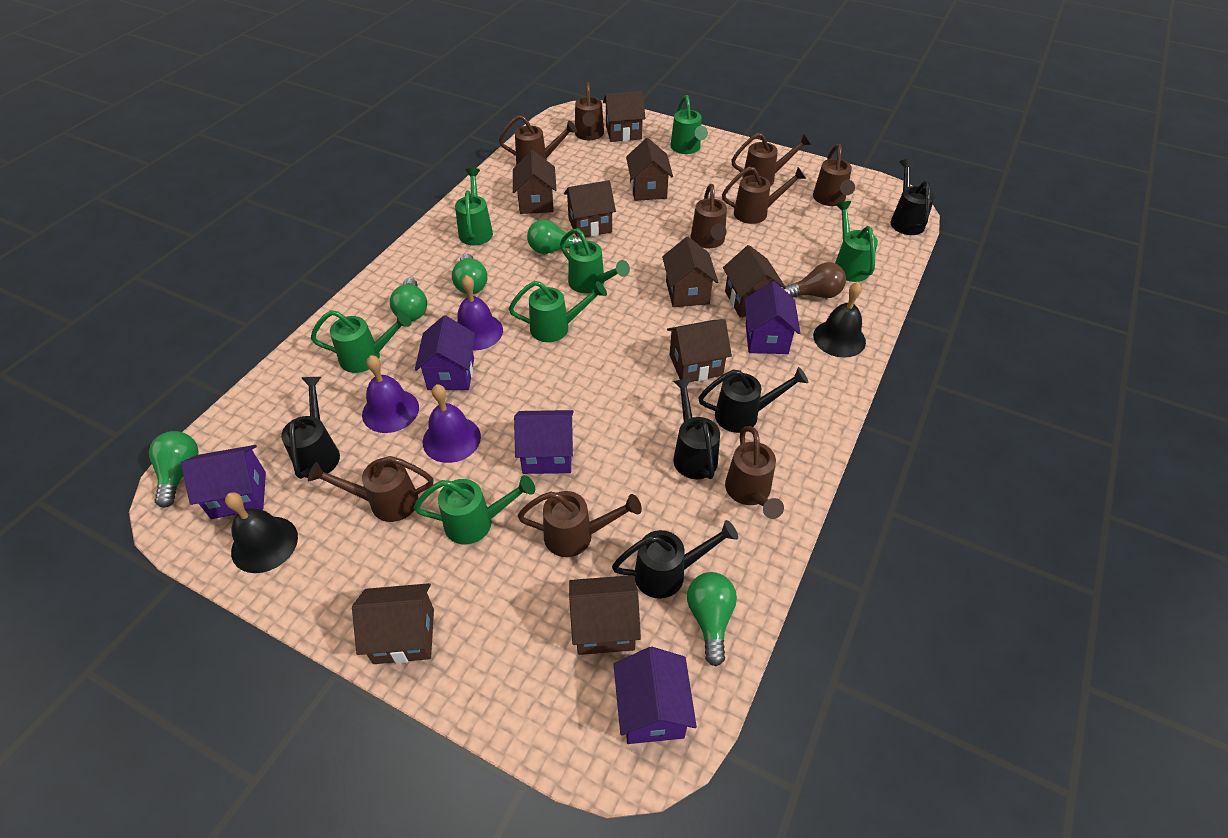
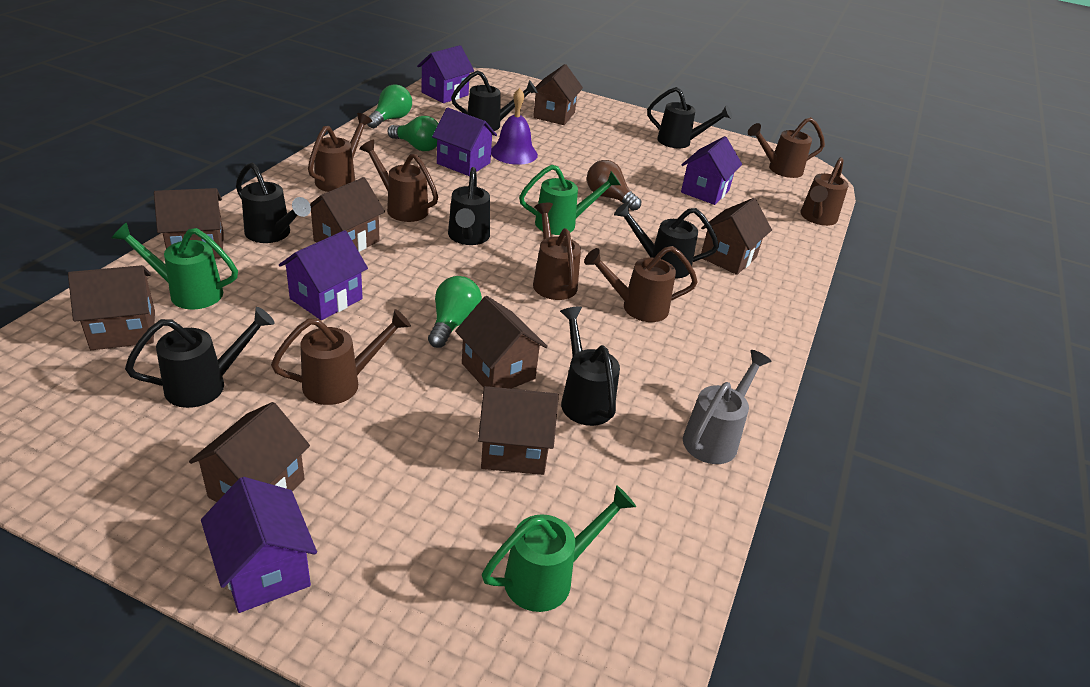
black bell: [225,492,298,573] [813,282,866,358] = 2 -> none = 0
black watering can: [281,377,340,479] [612,520,738,599] [673,378,720,479] [698,367,808,433] [891,159,934,235] = 5 -> [125,307,275,408] [236,163,311,243] [448,167,490,245] [451,70,538,131] [560,306,620,426] [614,202,719,278] [647,87,732,148] = 7
brown house: [352,583,434,664] [513,150,556,214] [564,180,616,237] [569,575,641,655] [603,91,646,142] [626,138,673,201] [662,237,718,307] [667,319,732,382] [723,245,786,318] = 9 -> [68,265,155,350] [154,188,224,258] [189,402,310,502] [310,177,385,252] [455,296,548,389] [478,386,559,475] [533,64,583,125] [701,198,772,275] = 8
brown watering can: [308,456,434,522] [499,115,577,165] [517,491,642,557] [575,82,604,140] [691,184,727,248] [722,167,806,224] [725,426,784,519] [731,133,812,186] [813,144,855,206] = 9 -> [271,309,411,405] [308,113,373,192] [359,140,438,222] [533,203,581,300] [584,246,698,322] [748,117,825,178] [800,157,849,226] = 7
green light bulb: [149,431,199,508] [390,278,427,321] [452,253,487,294] [527,219,582,254] [687,572,737,667] = 5 -> [367,84,412,128] [388,116,438,151] [428,276,482,348] = 3
green watering can: [311,310,411,373] [414,475,535,544] [455,168,493,245] [509,281,607,342] [560,228,630,293] [670,95,708,154] [835,201,878,282] = 7 -> [111,222,238,309] [482,485,636,612] [519,165,621,235] = 3
grey watering can: none = 0 -> [683,350,771,464] = 1
purple bell: [362,355,419,433] [423,384,481,463] [457,275,503,350] = 3 -> [491,88,538,165] = 1

